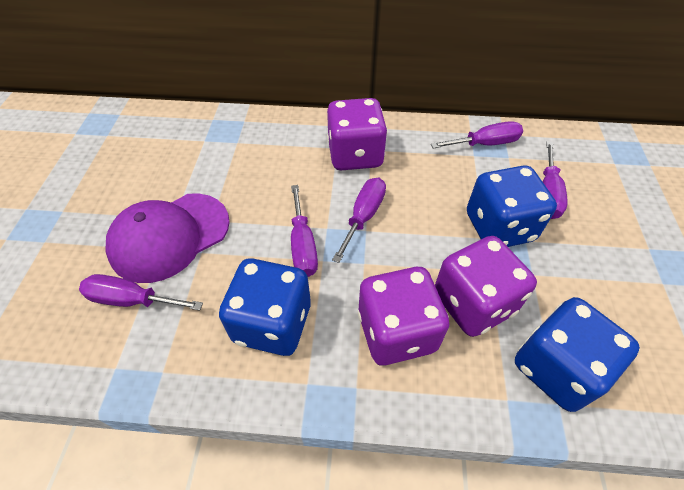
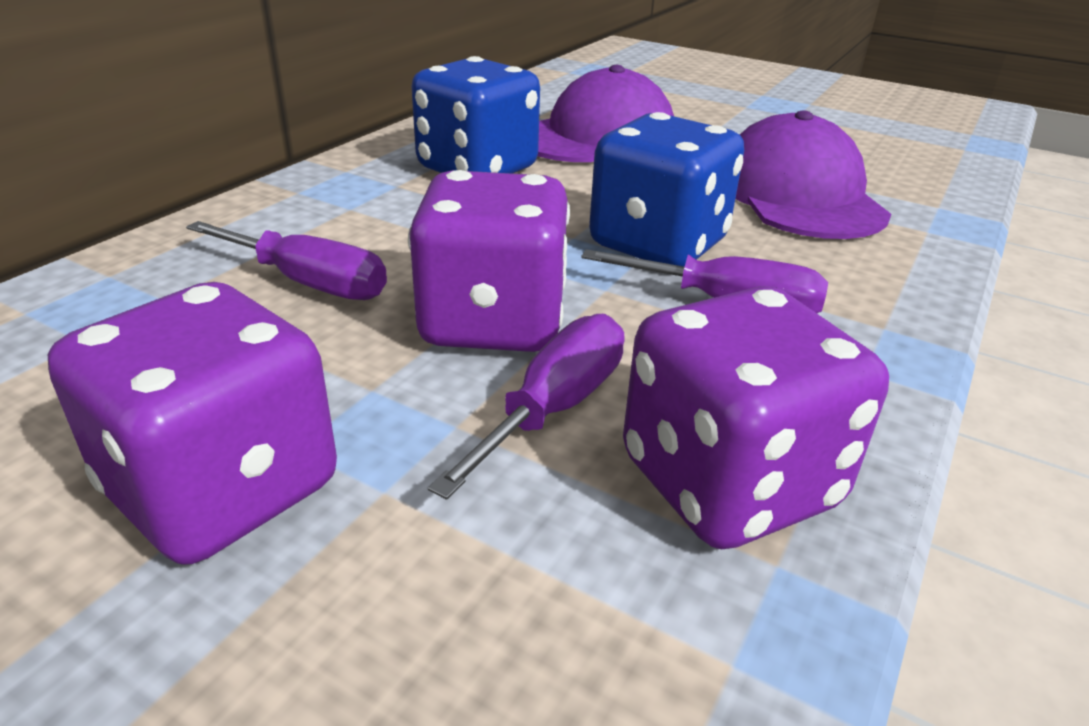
blue dice: [219,258,311,356] [467,165,557,247] [515,297,640,412] = 3 -> [411,56,540,174] [589,112,744,267] = 2
purple cap: [106,193,230,283] = 1 -> [537,65,674,162] [736,110,891,239] = 2
purple screwdriver: [79,274,203,311] [291,185,318,277] [332,178,386,263] [431,121,523,148] [543,141,567,219] = 5 -> [186,221,387,300] [428,314,624,500] [581,249,828,313] = 3

